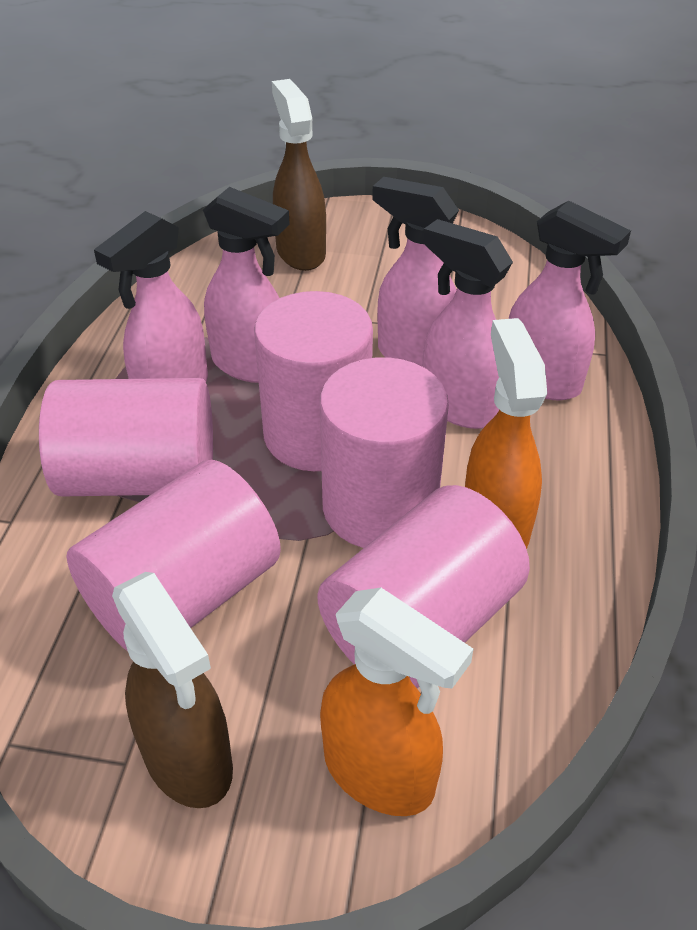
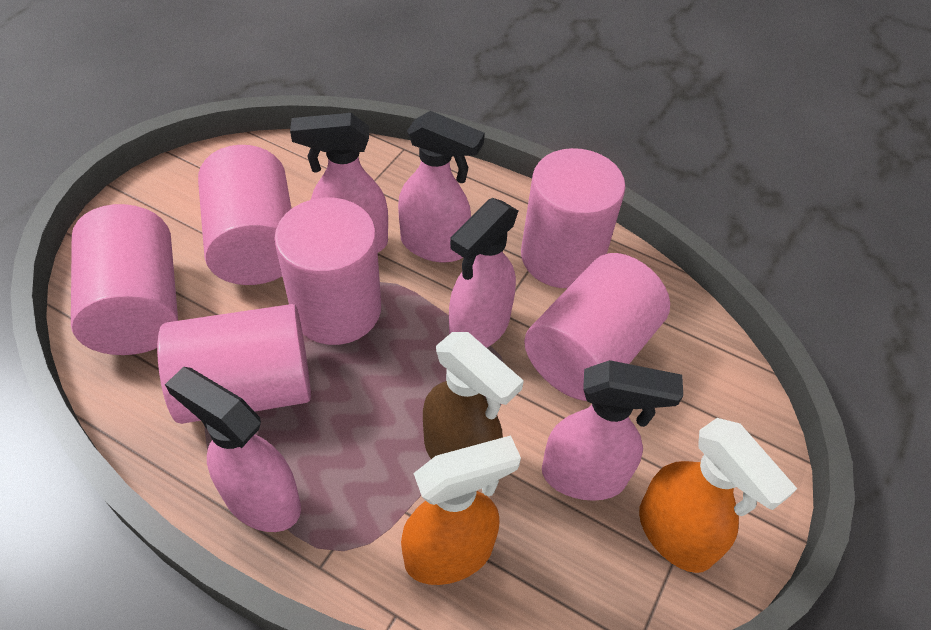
brown spray bottle: [112,572,233,808] [272,79,326,271] = 2 -> [423,332,524,459] = 1
pink cylinder: [39,378,213,497] [66,460,281,652] [254,291,373,471] [317,485,530,688] [320,357,449,548] = 5 -> [71,204,178,355] [157,304,311,424] [198,145,292,285] [274,198,381,345] [521,148,626,288] [524,253,670,401] = 6

